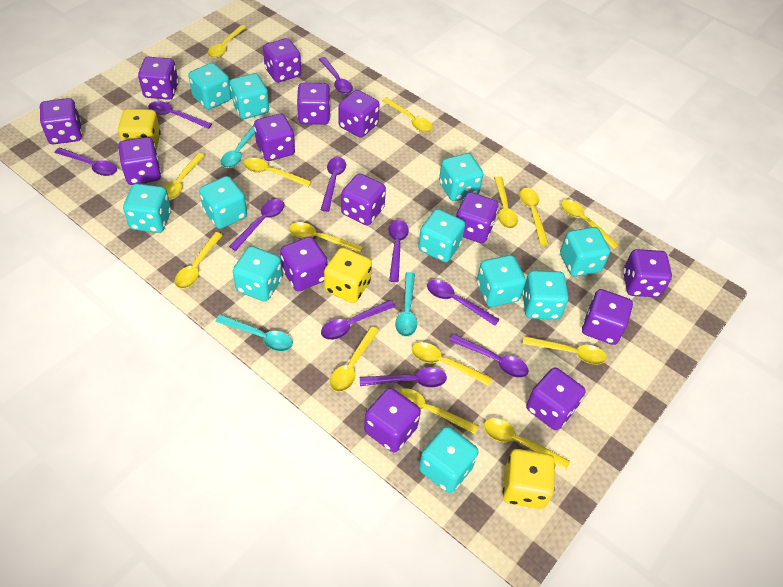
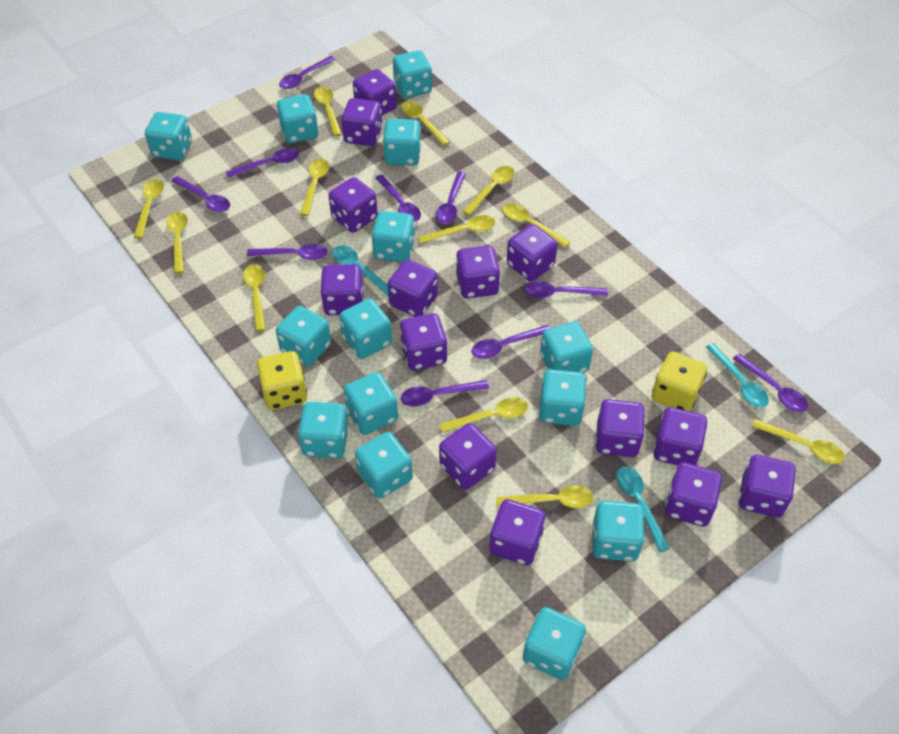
turquoise dice: [123,184,171,233] [188,63,231,110] [199,176,247,229] [229,73,269,119] [233,246,283,302] [418,209,465,262] [419,426,479,493] [439,153,483,201] [477,255,526,307] [522,270,569,319] [560,227,610,277] = 11 -> [145,112,192,160] [276,306,331,366] [277,94,318,143] [298,402,349,459] [339,299,392,359] [344,372,398,435] [355,432,413,498] [372,211,415,262] [383,119,421,166] [393,50,432,98] [523,607,586,680] [539,369,587,426] [540,321,593,373] [592,501,645,561] = 14
yellow dice: [118,109,161,150] [324,247,372,303] [503,449,555,509] = 3 -> [257,351,307,410] [652,352,707,411] = 2
yellow spoon: [163,153,205,200] [175,232,223,289] [208,25,247,58] [243,158,312,187] [289,222,363,253] [330,326,379,392] [382,97,433,133] [398,389,479,434] [412,342,492,386] [484,418,570,470] [494,176,518,229] [520,188,549,246] [523,336,607,365] [561,200,620,249] = 14 -> [134,179,164,239] [166,211,188,273] [243,264,266,331] [300,159,329,216] [314,87,342,136] [401,101,450,146] [418,215,495,244] [439,397,528,433] [463,166,514,216] [497,485,593,508] [503,204,570,248] [752,419,845,464] = 12

